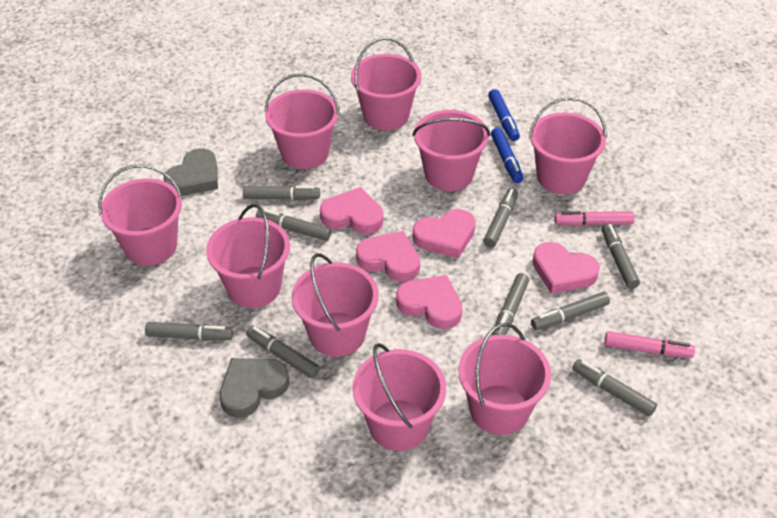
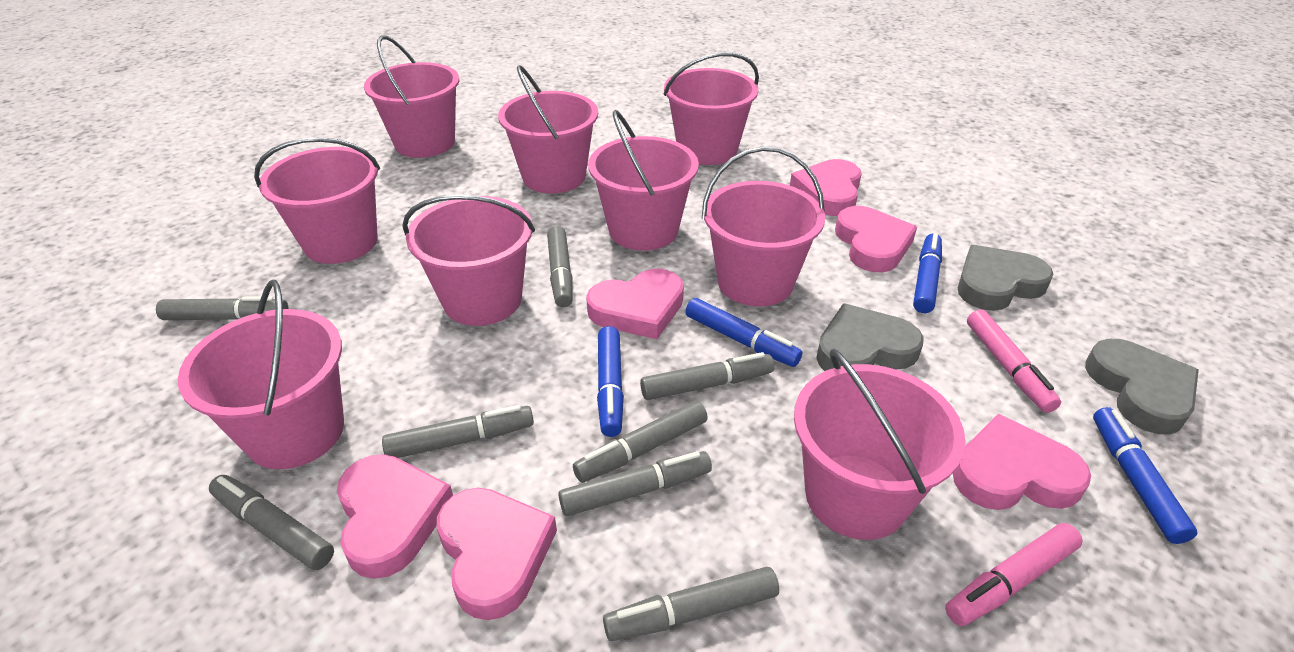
blue marker: [488,89,520,141] [491,128,523,183] = 2 -> [597,326,624,437] [685,298,802,367] [913,233,942,313] [1093,407,1197,544] = 4
grey heart: [164,148,218,196] [219,358,289,418] = 2 -> [816,303,923,371] [958,245,1053,311] [1085,339,1199,434] = 3
grey marker: [145,322,233,341] [243,186,320,200] [246,325,320,379] [256,209,331,241] [483,188,518,247] [492,273,529,335] [531,292,610,330] [572,359,657,416] [601,223,640,289] = 9 -> [156,296,288,320] [209,475,334,570] [382,405,534,458] [547,226,573,308] [558,451,712,516] [573,401,708,483] [603,567,779,641] [640,352,774,400] = 8
pink heart: [320,187,383,234] [356,231,420,282] [396,275,462,329] [412,209,476,258] [533,242,600,294] = 5 -> [337,454,453,579] [437,488,557,620] [586,269,684,339] [790,159,862,216] [835,206,917,272] [953,414,1091,510] = 6

